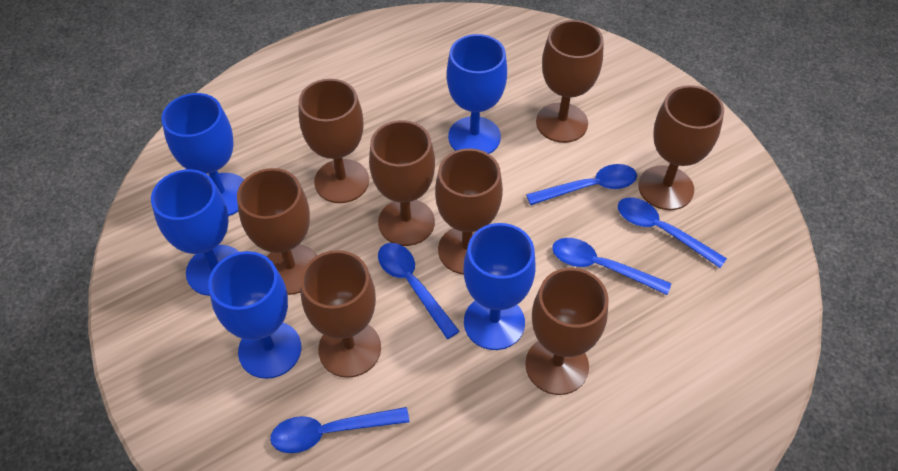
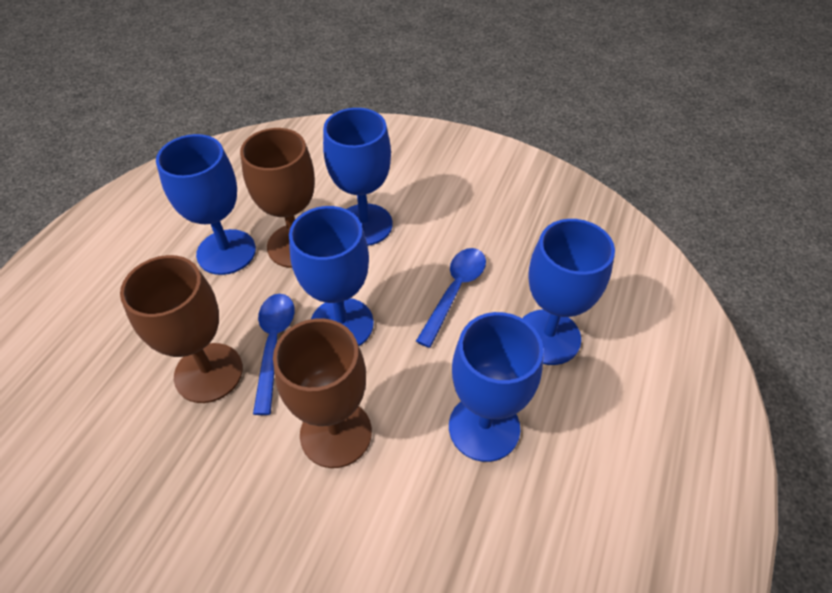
blue spoon: [270,407,410,453] [378,243,460,339] [526,164,637,205] [552,238,671,295] [618,197,727,268] = 5 -> [253,294,294,415] [416,248,486,348] = 2
brown goblet: [237,168,317,295] [299,79,369,203] [301,250,381,378] [369,120,435,246] [435,148,503,274] [525,268,609,395] [536,20,604,143] [638,85,724,210] = 8 -> [120,255,243,403] [240,128,315,268] [273,318,372,468] = 3

